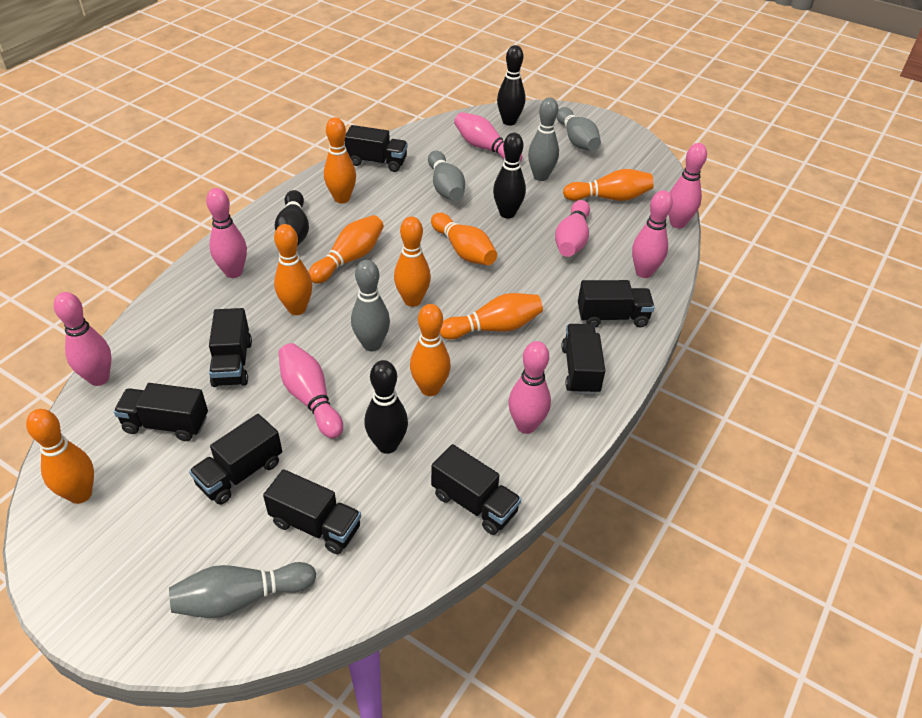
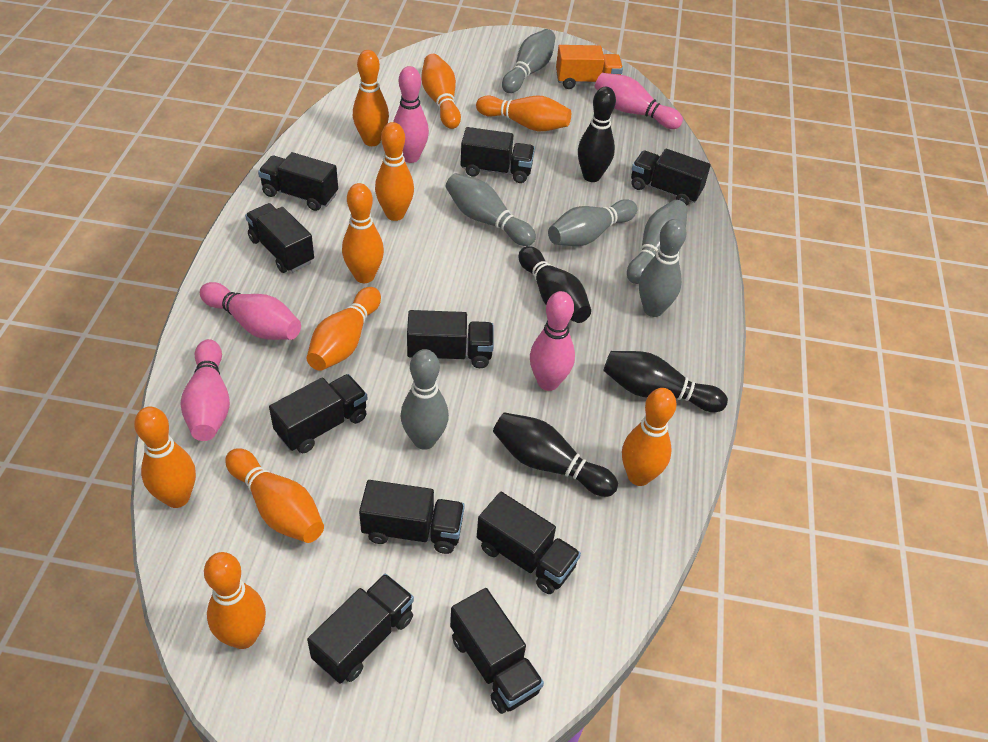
black truck: [114,383,208,441] [189,414,282,505] [209,308,252,387] [263,469,361,554] [345,125,408,172] [431,444,521,535] [561,324,605,395] [578,280,655,327] = 8 -> [245,203,314,273] [258,152,338,211] [269,374,368,453] [307,574,414,683] [359,480,465,554] [407,310,494,368] [450,588,544,714] [461,127,535,183] [477,492,581,594] [631,149,711,205] = 10
grey bowling pin: [169,562,316,618] [351,260,390,351] [428,151,465,201] [528,97,559,181] [557,107,601,151] = 5 -> [401,349,449,450] [446,173,536,246] [502,29,555,93] [548,199,637,246] [627,200,688,284] [639,219,686,317] = 6
orange bowling pin: [26,409,94,504] [274,224,312,315] [309,215,384,284] [324,117,356,203] [394,216,431,307] [410,304,451,396] [431,213,497,265] [440,293,543,340] [563,169,654,201] = 9 -> [134,407,196,508] [204,552,266,649] [225,448,324,543] [306,287,381,371] [342,183,384,283] [353,50,389,146] [375,122,414,221] [421,54,461,129] [476,95,571,131] [622,388,677,486] = 10
orange truck: none = 0 -> [556,45,623,89] = 1
pink bowling pin: [54,292,112,386] [206,188,247,278] [279,343,343,438] [454,112,522,162] [508,341,551,434] [555,200,590,257] [632,190,673,278] [669,143,707,229] = 8 -> [180,339,230,441] [200,282,301,340] [393,66,429,163] [530,291,575,391] [595,73,683,129] = 5

